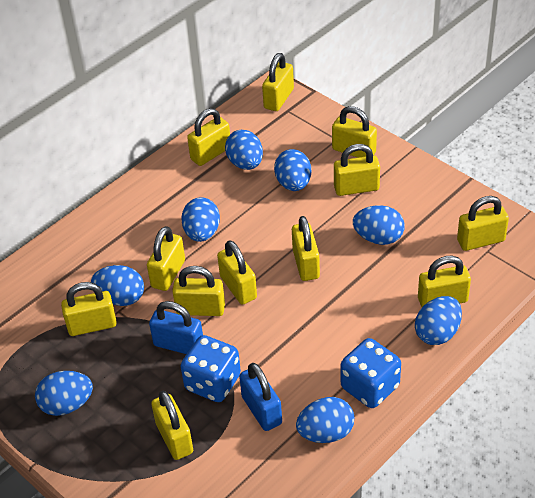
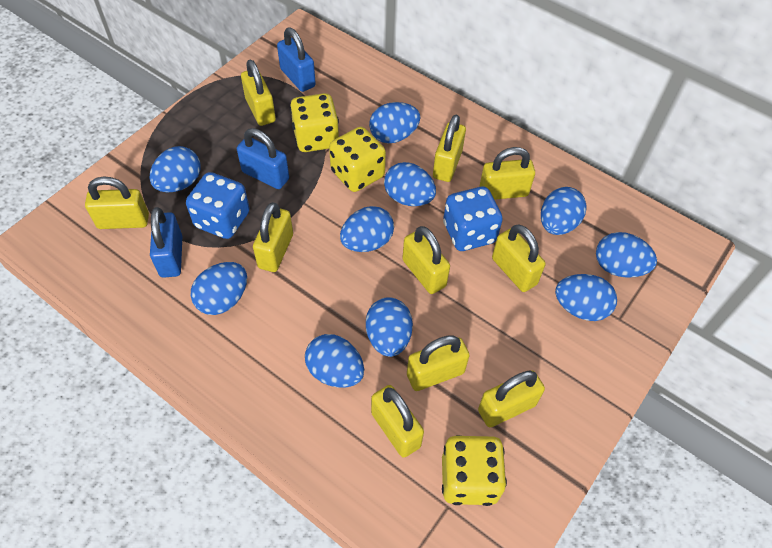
blue egg: [35,371,93,416] [91,265,144,306] [181,197,220,242] [225,130,263,170] [274,149,311,191] [296,397,354,443] [353,205,405,245] [415,296,462,345] = 8 -> [150,146,201,192] [190,262,247,315] [305,334,364,387] [340,206,394,252] [366,297,413,357] [369,102,420,143] [384,162,436,206] [541,187,587,235] [555,274,617,321] [596,232,657,278] = 10
blue padlock: [149,301,203,354] [239,363,282,431] = 2 -> [150,207,182,278] [237,128,289,189] [277,28,316,92] = 3
yellow dice: none = 0 -> [290,93,339,152] [329,127,386,192] [442,435,507,506] = 3
yellow padlock: [61,282,117,336] [147,226,185,291] [151,391,193,460] [172,266,225,316] [187,108,230,166] [217,240,257,305] [262,53,294,111] [292,216,320,281] [332,106,377,158] [334,144,380,196] [418,256,471,307] [457,196,509,251] = 12 -> [85,176,149,229] [241,60,276,126] [253,202,293,272] [371,385,424,458] [402,226,450,294] [407,335,470,391] [433,115,466,182] [478,370,545,427] [479,147,535,200] [492,224,546,292] = 10

